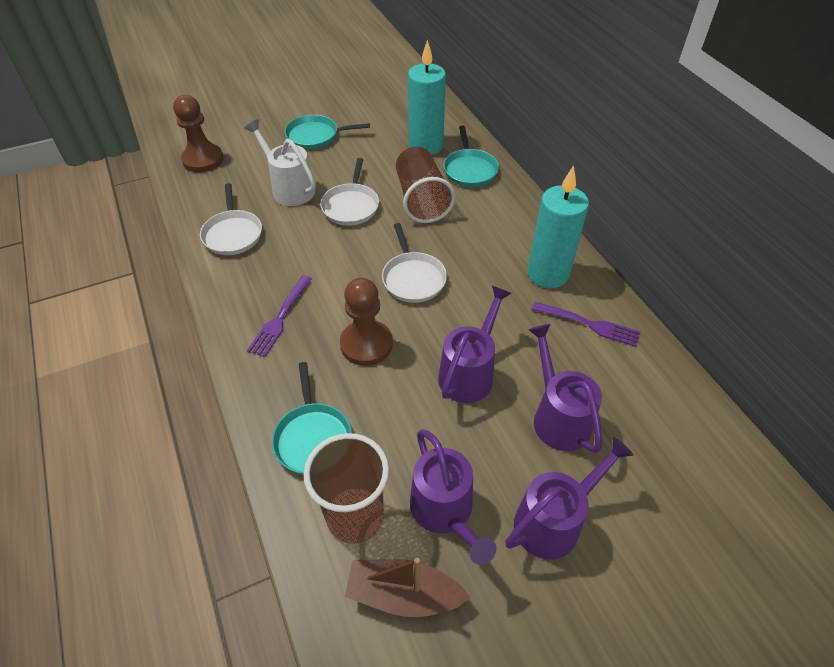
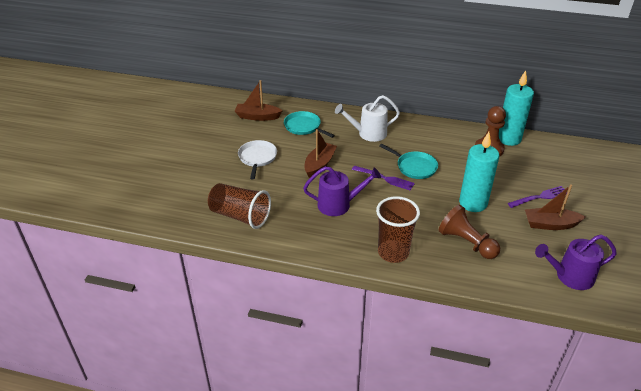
brown boat: [345,558,470,617] = 1 -> [235,80,282,121] [304,129,337,178] [525,185,585,230] = 3
purple watering can: [410,429,496,565] [438,286,512,403] [505,437,634,560] [528,324,602,453] = 4 -> [303,166,381,216] [535,234,617,290] = 2
turquoise pan: [272,362,352,475] [285,115,370,149] [443,126,499,187] = 3 -> [284,111,335,138] [379,144,438,179] = 2
white pan: [200,183,262,255] [320,158,379,226] [382,223,447,303] = 3 -> [238,140,277,179] = 1

